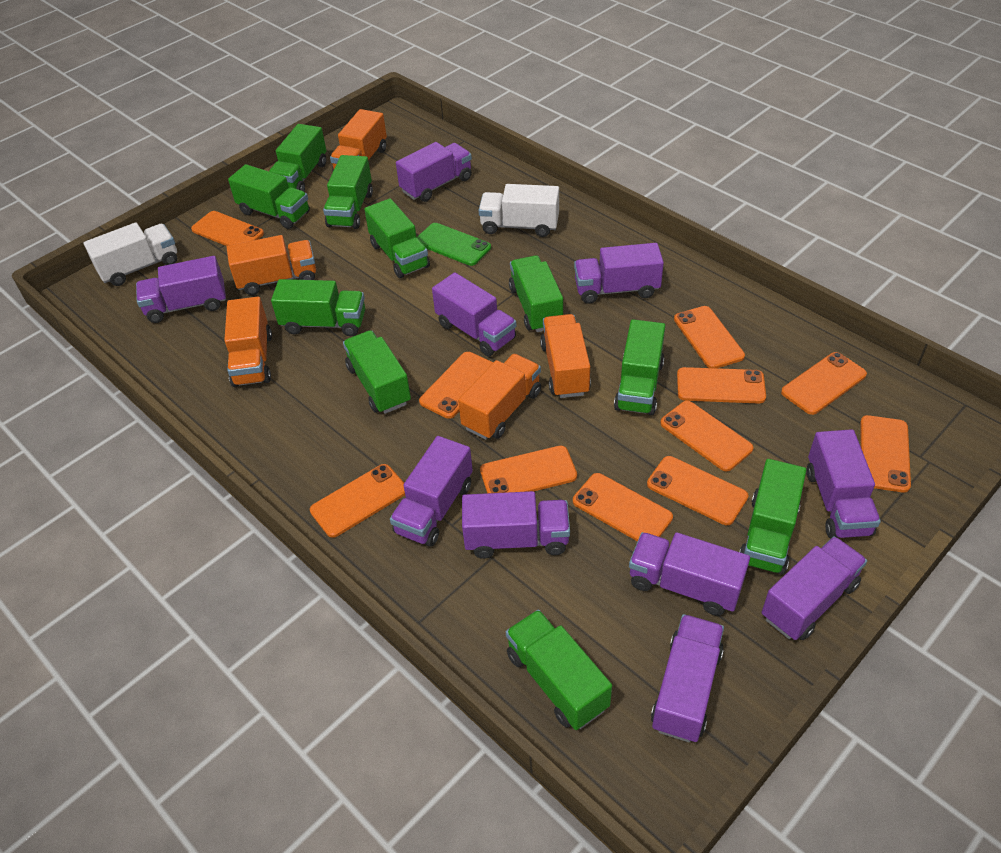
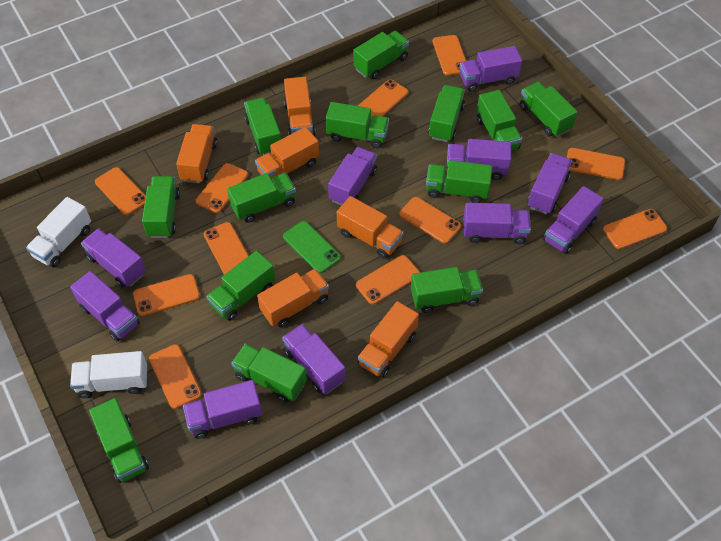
green truck: [228,164,310,229] [269,124,326,191] [271,279,365,336] [323,155,373,229] [343,330,411,414] [364,198,430,278] [506,610,612,730] [509,255,563,332] [614,319,665,415] [739,459,806,575] = 10 -> [89,398,149,483] [142,176,180,238] [207,251,275,321] [227,173,296,223] [231,344,307,403] [244,98,281,155] [326,102,389,148] [353,31,409,79] [411,267,483,313] [426,160,492,203] [428,85,465,142] [477,90,522,150] [520,82,577,137] = 13
orange truck: [224,297,272,387] [227,235,316,295] [330,109,387,171] [458,354,541,440] [540,314,591,398] = 5 -> [176,124,218,183] [255,127,319,178] [257,269,329,327] [284,77,316,136] [337,196,404,259] [358,301,419,378] = 6

